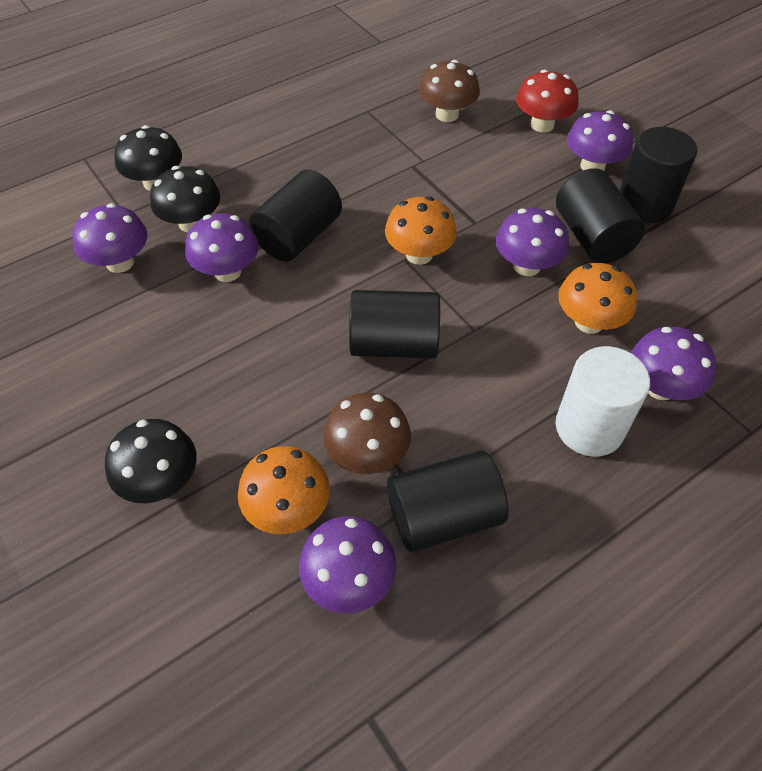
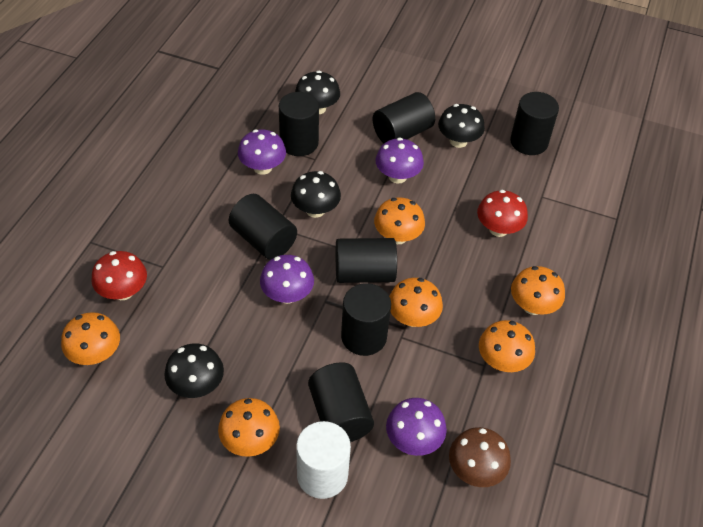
black cylinder: [249,170,342,262] [349,290,440,358] [387,450,509,552] [556,168,645,263] [620,127,697,223] = 5 -> [229,194,297,260] [279,92,319,156] [308,362,374,442] [336,238,397,283] [341,283,391,356] [373,92,435,143] [510,92,559,155] = 7
black mushroom: [105,419,197,503] [114,125,182,191] [150,166,220,232] = 3 -> [164,343,224,398] [291,171,341,218] [295,71,340,114] [438,104,485,148] = 4
brown mushroom: [323,393,411,474] [419,60,480,122] = 2 -> [449,427,511,487] = 1
orange mushroom: [238,446,330,534] [385,196,457,265] [558,263,637,334] = 3 -> [61,312,120,365] [218,398,280,457] [374,197,425,244] [389,278,443,327] [479,320,535,372] [511,266,565,315] = 6
purple mushroom: [72,203,147,273] [185,213,259,282] [299,516,396,613] [496,208,569,276] [567,110,633,171] [631,326,716,400] = 6 -> [238,129,286,175] [260,255,314,304] [376,138,424,184] [386,398,447,456] = 4
red mushroom: [516,69,579,133] = 1 -> [91,251,147,300] [477,190,528,237] = 2

